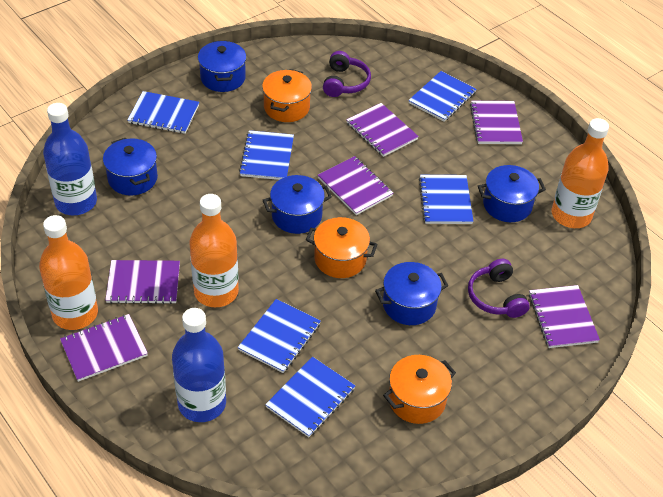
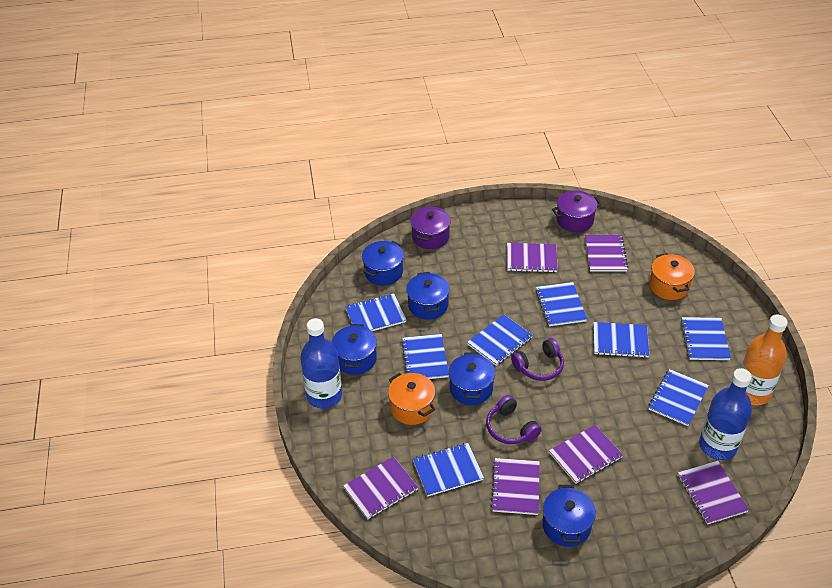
blue notebook: [127,91,199,134] [238,299,321,373] [239,130,294,180] [265,357,355,438] [408,71,477,122] [419,175,473,224] = 6 -> [345,293,407,331] [401,334,449,379] [413,443,484,497] [467,314,533,366] [536,282,587,326] [593,322,649,358] [648,369,709,426] [681,317,731,360] = 8
orange bottle: [39,215,98,330] [189,194,239,307] [552,118,609,228] = 3 -> [741,314,788,405] = 1
orange pot: [262,69,312,122] [306,217,378,278] [383,355,456,424] = 3 -> [388,373,435,425] [649,253,695,300] = 2
purple pot: none = 0 -> [410,206,451,249] [552,190,602,233] = 2

